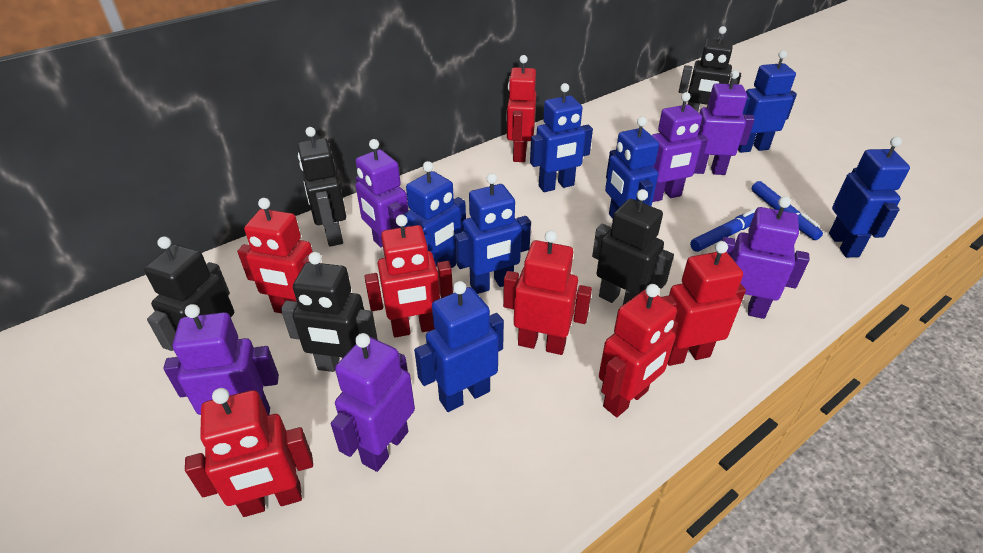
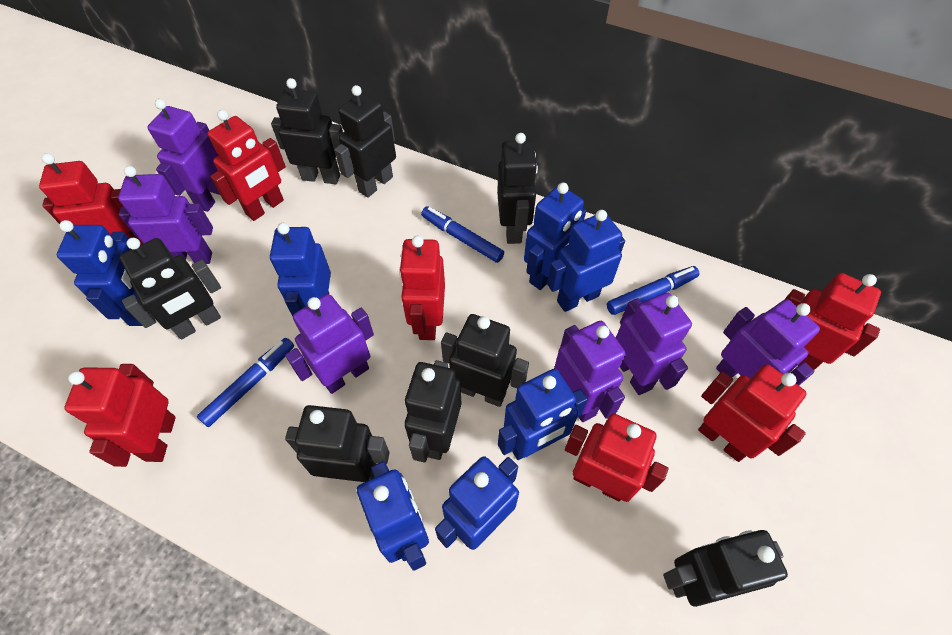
black robot: [144,237,234,351] [281,252,378,372] [298,127,346,247] [592,189,674,305] [679,26,741,112] = 5 -> [120,238,221,339] [271,78,343,184] [285,405,389,482] [334,85,396,198] [404,360,462,462] [441,314,529,407] [497,133,538,244] [663,530,788,607] = 8
blue marker: [690,208,757,252] [752,181,823,240] = 2 -> [197,338,294,427] [421,207,504,263] [607,266,699,315] = 3

